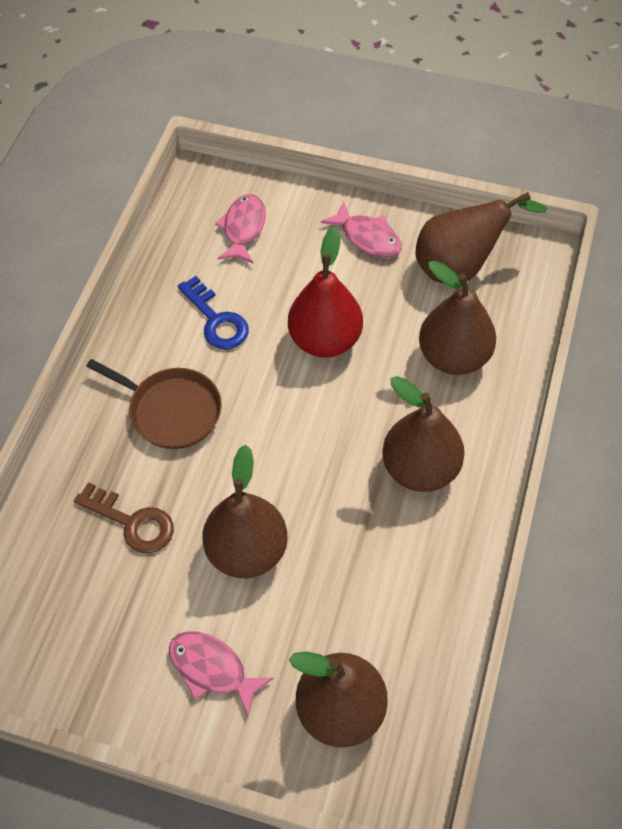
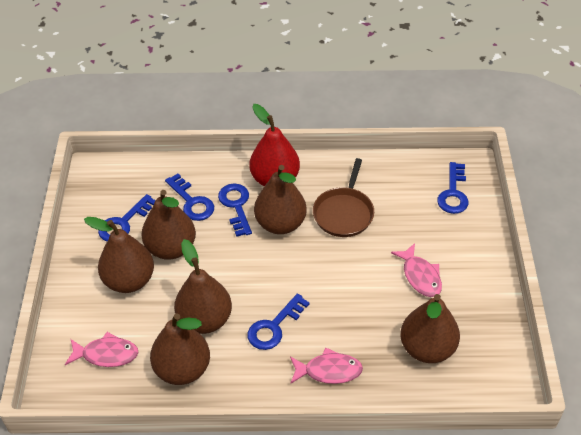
blue key: [178,276,249,350] = 1 -> [98,194,156,241] [165,174,214,221] [218,183,252,237] [248,293,310,350] [437,162,469,214] = 5
brown key: [74,482,174,553] = 1 -> none = 0
brown pear: [202,445,288,578] [289,651,388,747] [382,376,464,492] [415,192,547,283] [419,261,496,375] = 5 -> [84,217,154,293] [141,190,196,260] [150,313,210,385] [174,239,232,334] [254,165,307,234] [400,294,460,363] = 6

